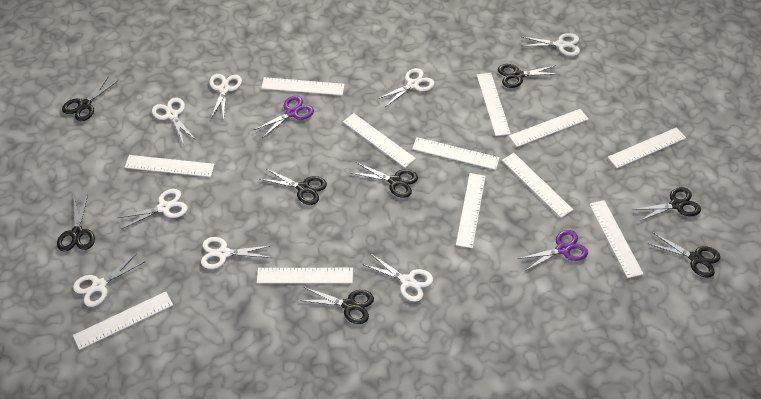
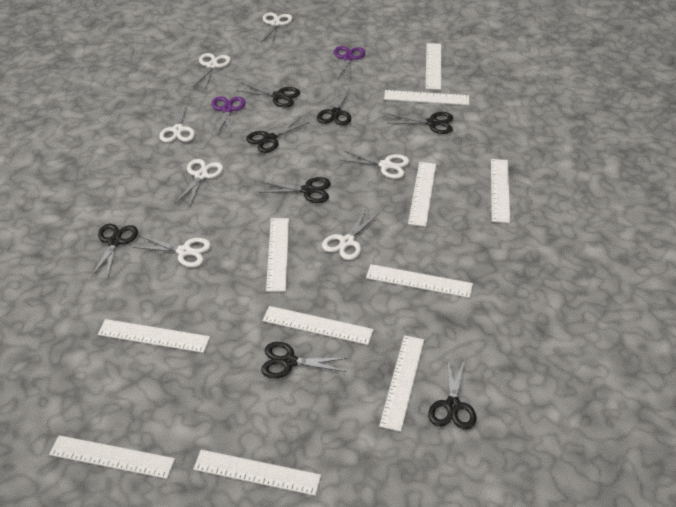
white ruler: [73,292,173,350] [125,155,215,177] [257,268,353,283] [261,77,345,95] [343,113,416,168] [412,137,500,170] [456,173,486,248] [477,73,511,136] [502,153,573,218] [509,109,589,147] [589,200,643,278] [608,127,686,168] = 12 -> [49,435,175,479] [98,319,210,353] [193,450,321,496] [263,306,374,345] [266,218,289,291] [366,264,473,298] [379,335,424,431] [384,90,469,105] [408,162,436,227] [426,43,441,90] [491,159,510,223] = 11
white scissors: [73,253,144,307] [118,189,188,229] [152,98,197,144] [201,237,272,269] [209,74,242,120] [362,253,433,302] [377,68,435,107] [523,33,580,56] = 8 -> [133,236,211,267] [159,102,195,142] [175,159,223,205] [193,53,231,87] [261,12,293,43] [322,209,379,260] [339,150,410,179] = 7

